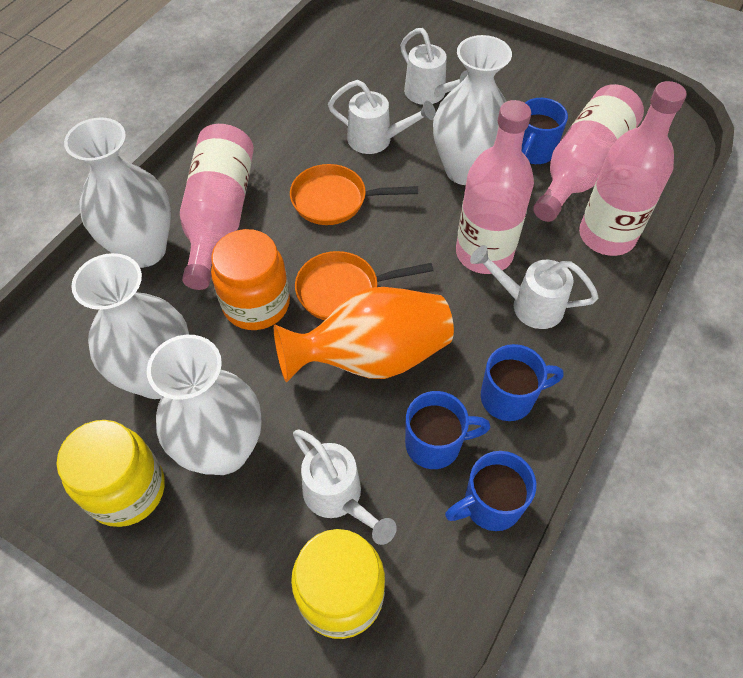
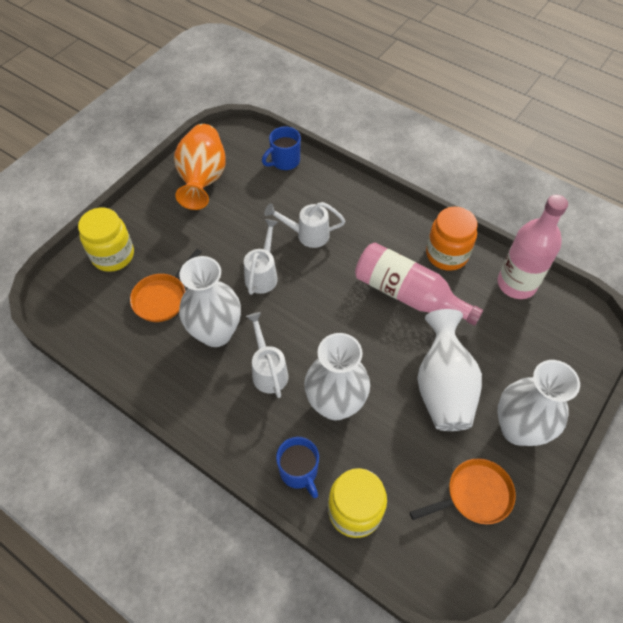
blue mug: [405,391,490,469] [445,451,536,531] [481,344,564,421] [522,98,568,165] = 4 -> [262,126,301,170] [276,437,319,498] = 2
pink bottle: [180,124,254,290] [456,100,534,274] [533,84,644,222] [579,81,687,256] = 4 -> [355,242,483,326] [498,195,568,299] = 2
white watering can: [293,430,397,545] [328,80,436,154] [400,28,468,105] [470,245,599,329] = 4 -> [244,219,278,295] [246,312,288,398] [264,202,345,248] = 3

